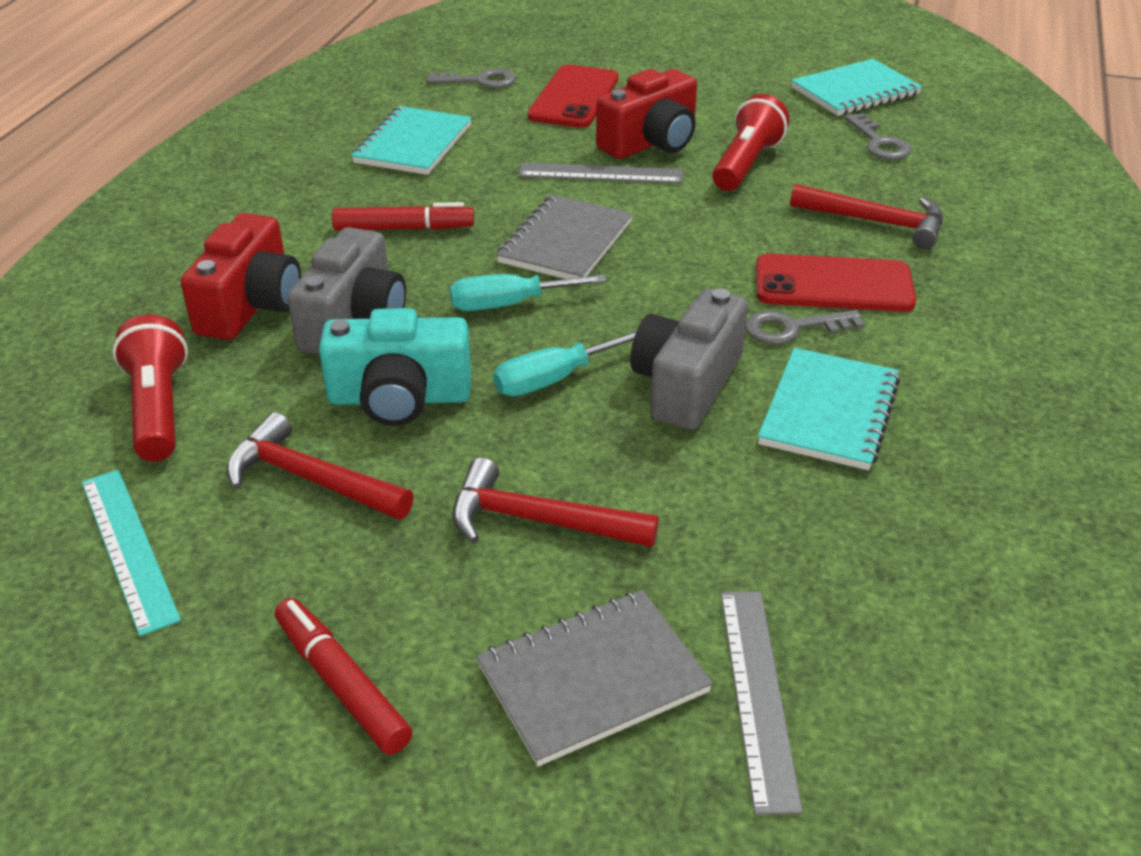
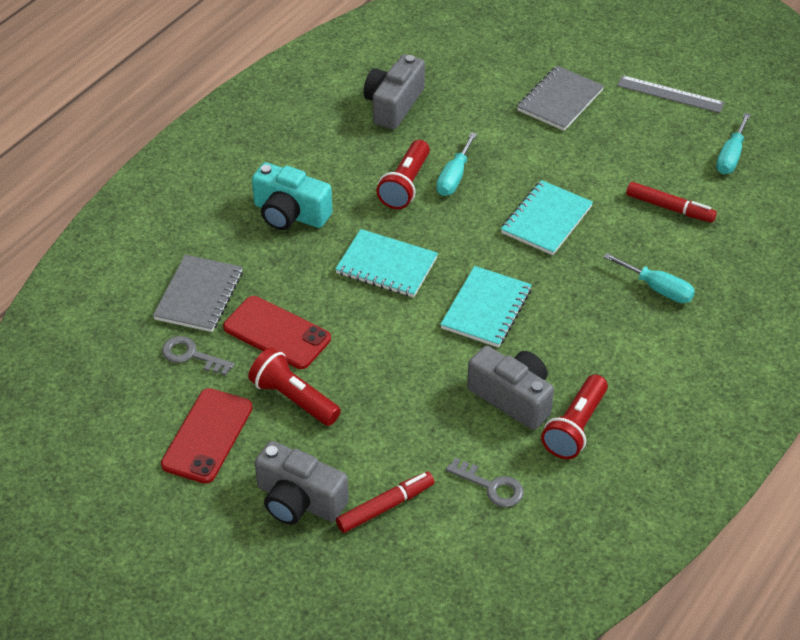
grey camera: [288,227,406,355] [630,288,748,430] = 2 -> [255,441,349,525] [363,54,425,129] [467,346,554,430] = 3
grey key: [427,68,516,88] [745,310,865,344] [845,113,911,160] = 3 -> [162,336,235,376] [446,458,524,507] = 2
grey ruler: [519,162,683,183] [721,591,803,815] = 2 -> [617,75,725,113] = 1
red camera: [180,213,301,340] [596,69,697,159] = 2 -> none = 0
red flashlight: [113,314,188,462] [712,94,789,191] = 2 -> [248,348,341,426] [376,140,430,209] [541,374,608,459] = 3
red hammer: [226,412,414,520] [452,457,659,547] [790,184,943,249] = 3 -> none = 0
turquoise ruler: [82,470,181,636] = 1 -> none = 0
turquoise screwdriver: [450,274,606,311] [493,330,637,396] = 2 -> [436,132,477,196] [604,253,695,303] [716,113,751,174] = 3

